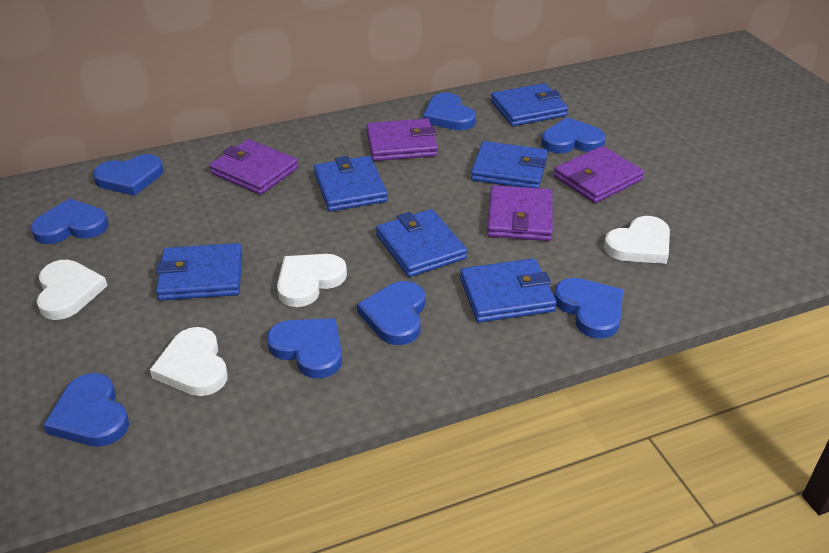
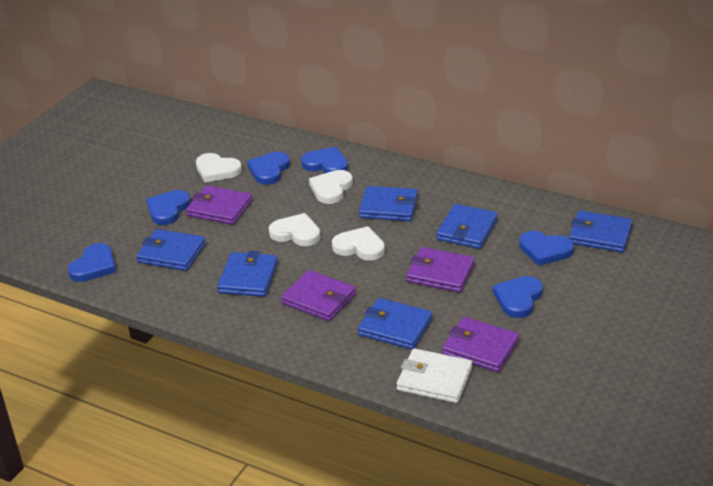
blue heart: [30,198,109,244] [43,373,129,447] [93,154,163,196] [267,318,342,378] [357,281,425,345] [423,93,476,130] [541,117,606,153] [554,278,623,339] = 8 -> [68,243,116,282] [146,190,191,225] [247,152,290,185] [301,147,348,173] [493,276,543,318] [519,231,574,266] = 6
white wallet: none = 0 -> [397,348,472,403] = 1

